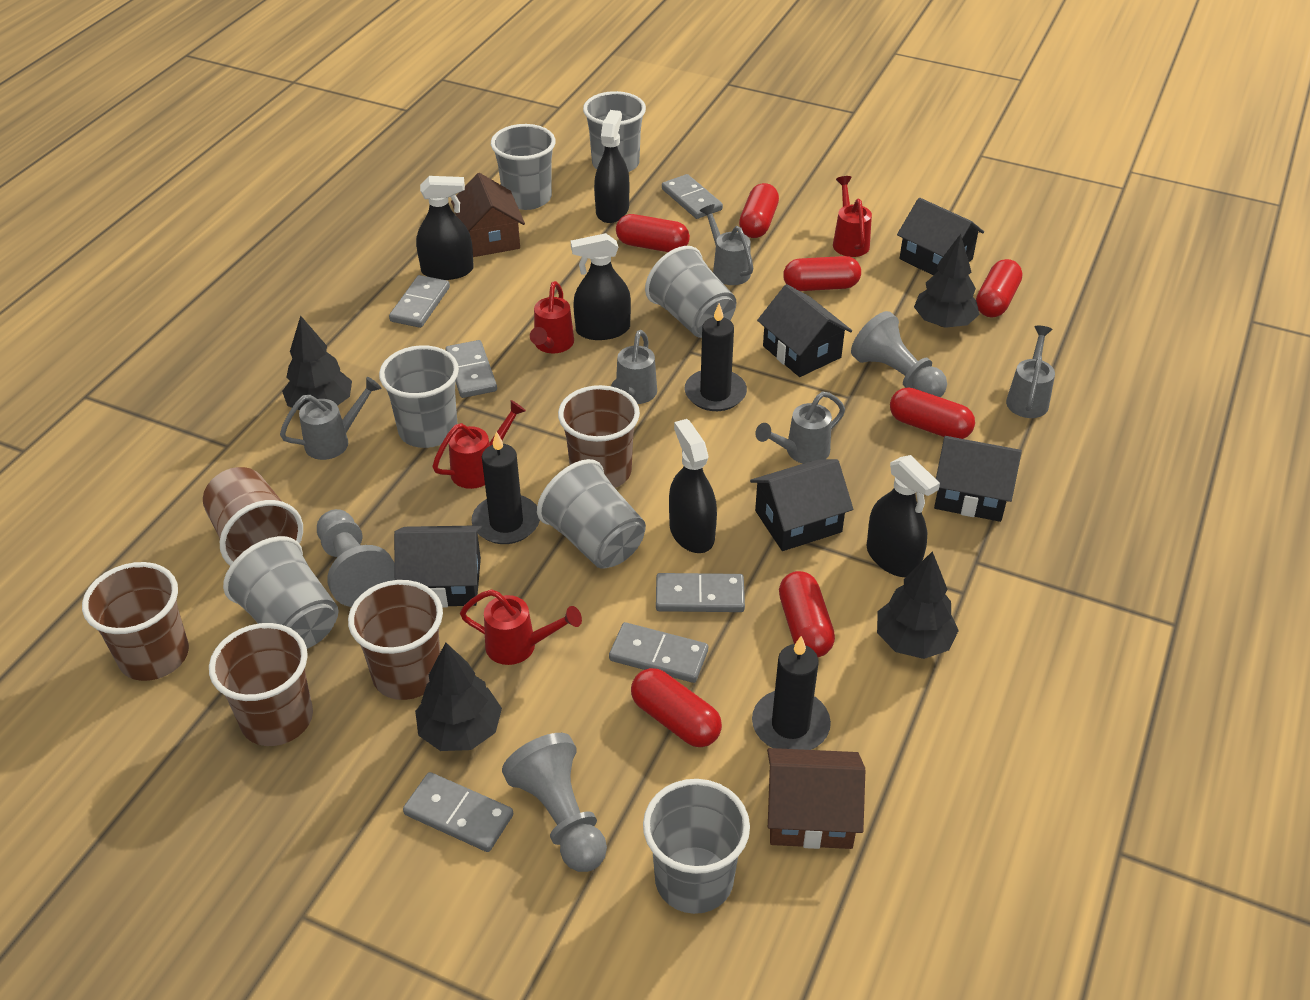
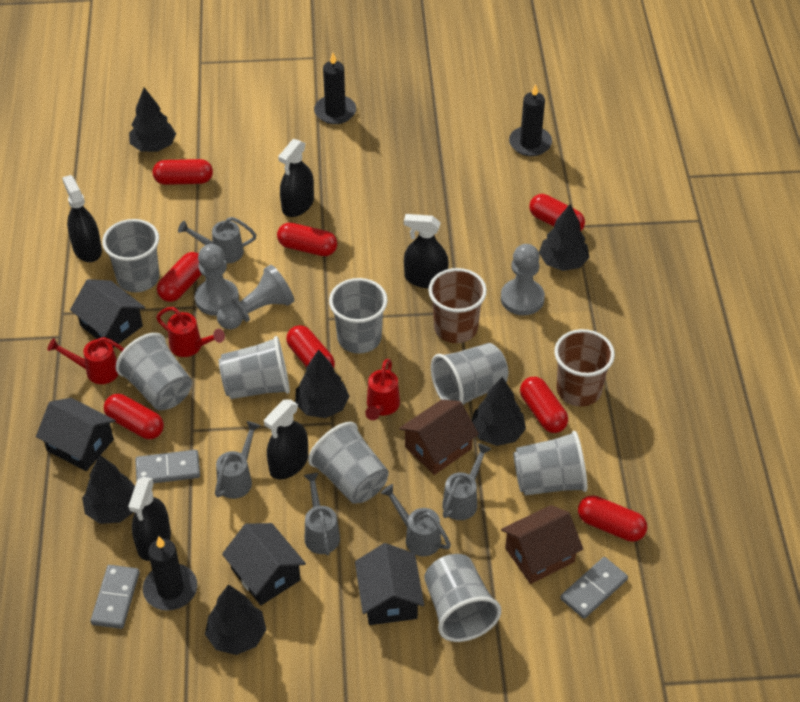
black house: [394,525,482,607] [750,459,853,551] [757,284,852,377] [897,198,984,275] [934,436,1022,522] = 5 -> [36,398,116,471] [70,279,145,348] [222,523,306,605] [355,543,424,625] = 4
black tree: [282,316,352,411] [415,642,502,751] [877,551,959,659] [914,234,980,328] = 4 -> [82,455,135,524] [129,88,176,152] [205,584,266,655] [295,349,349,418] [472,377,526,446] [539,204,589,271] = 6
brown cup: [82,562,189,681] [203,467,303,566] [209,623,313,746] [348,580,443,700] [558,385,640,488] = 5 -> [428,268,487,343] [554,329,615,407] = 2
grey cup: [223,536,339,649] [379,345,459,448] [491,124,556,210] [537,459,646,569] [583,91,646,172] [643,779,750,914] [645,246,736,338] = 7 -> [102,219,160,292] [116,333,192,410] [219,336,290,399] [308,422,389,504] [329,278,388,354] [424,554,501,642] [431,343,508,405] [513,431,587,496] = 8
grey domino: [389,275,450,328] [403,772,513,852] [445,340,497,398] [609,622,708,683] [656,573,745,612] [662,174,723,219] = 6 -> [90,565,140,629] [135,450,200,483] [560,557,628,619] = 3
red capsule: [616,214,690,252] [631,668,722,747] [739,183,779,238] [779,571,835,657] [783,256,861,291] [890,387,975,439] [976,259,1022,318] = 7 -> [104,394,164,439] [153,159,213,185] [157,252,202,302] [277,223,337,256] [286,325,335,368] [520,377,568,433] [529,194,585,231] [578,495,647,542] = 8
red watering can: [432,400,526,489] [460,590,582,665] [530,281,574,353] [833,176,872,257] = 4 -> [47,337,124,384] [156,307,225,357] [365,359,400,420] = 3

